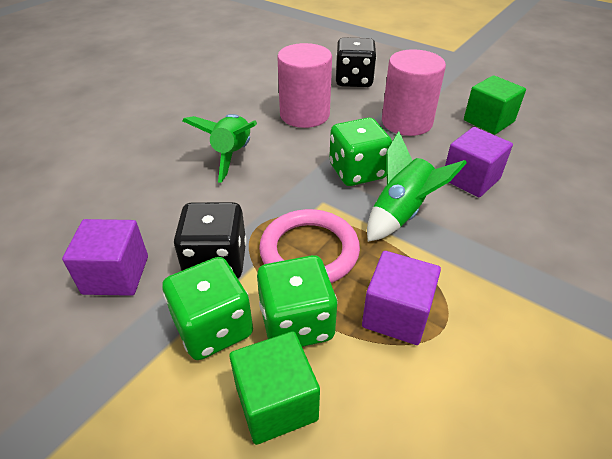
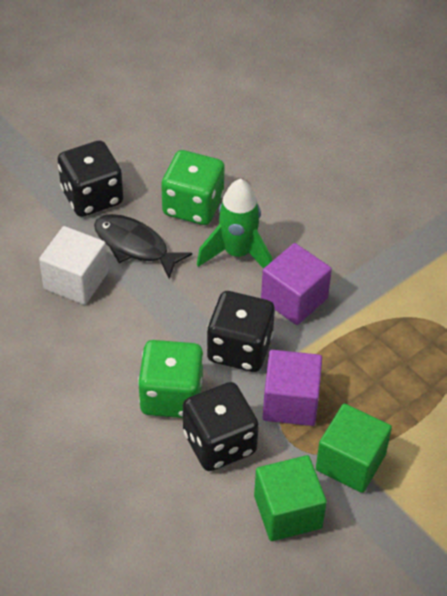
black dice: [174,202,247,278] [336,37,377,87] = 2 -> [57,140,123,217] [183,382,259,471] [207,291,275,372] = 3
black fish: none = 0 -> [94,214,192,279] = 1
green dice: [162,257,253,360] [257,255,337,347] [329,118,392,186] = 3 -> [138,340,204,418] [161,150,225,225] = 2
green rocket: [182,114,257,183] [367,131,467,242] = 2 -> [197,179,272,269] = 1
pink cylinder: [277,43,332,128] [382,49,446,136] = 2 -> none = 0
pink ring: [259,209,360,283] = 1 -> none = 0
purple cube: [62,219,148,296] [362,251,441,345] [445,127,513,197] = 3 -> [261,243,332,325] [263,350,322,426] = 2
white cube: none = 0 -> [39,226,108,305] = 1

